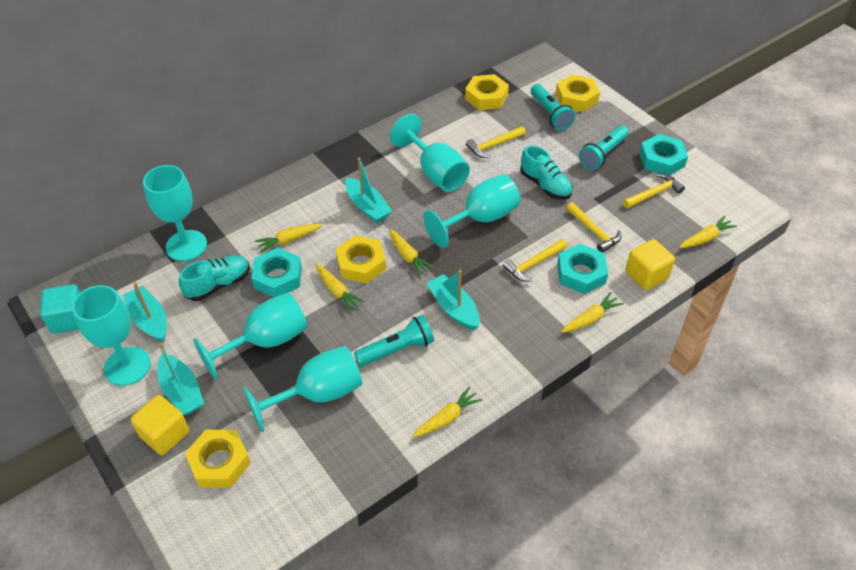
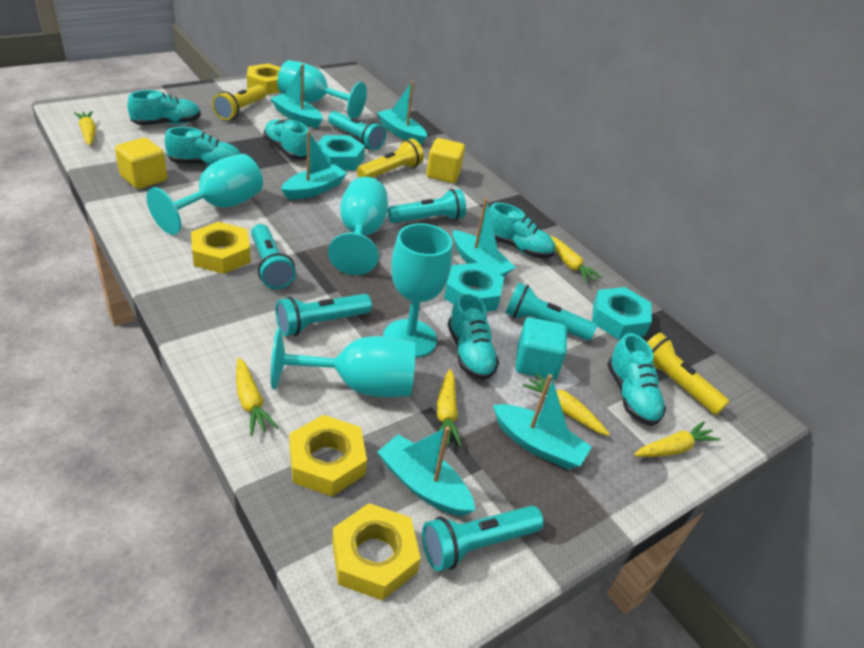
turquoise boat: [123,282,167,342] [157,343,204,415] [345,158,392,223] [426,270,480,330] = 4 -> [270,64,323,128] [281,131,347,200] [377,81,427,145] [377,426,476,516] [453,198,516,277] [493,374,592,469] = 6
turquoise flashlight: [354,315,434,367] [531,84,575,130] [579,125,629,170] = 3 -> [251,224,296,289] [275,294,372,336] [328,111,386,150] [388,189,466,223] [422,506,544,571] [505,283,597,341] = 6
turquoise goblet: [72,285,151,386] [143,165,207,261] [193,293,307,380] [243,346,362,432] [390,114,470,192] [423,174,520,248] = 6 -> [147,154,263,235] [271,328,415,397] [277,60,367,119] [328,177,388,275] [383,223,452,358] = 5
turquoise shoe: [179,255,250,301] [520,145,573,200] = 2 -> [127,90,201,125] [165,127,240,166] [264,119,308,159] [448,292,499,380] [489,203,555,258] [607,333,666,426] = 6
yellow flashlight: none = 0 -> [212,85,266,120] [357,139,424,178] [647,332,729,415] = 3
yellow hammer: [466,126,526,158] [503,239,567,282] [566,202,621,253] [623,173,685,208] = 4 -> none = 0

